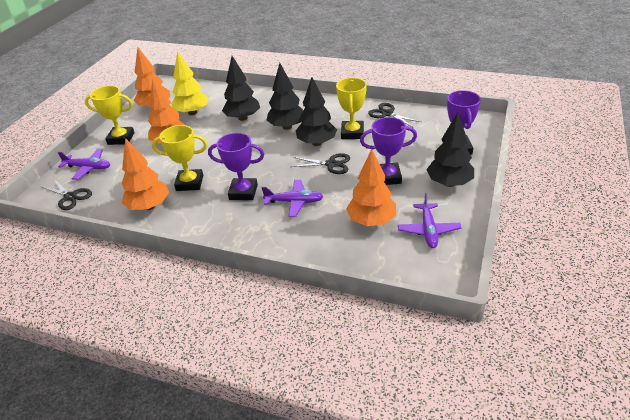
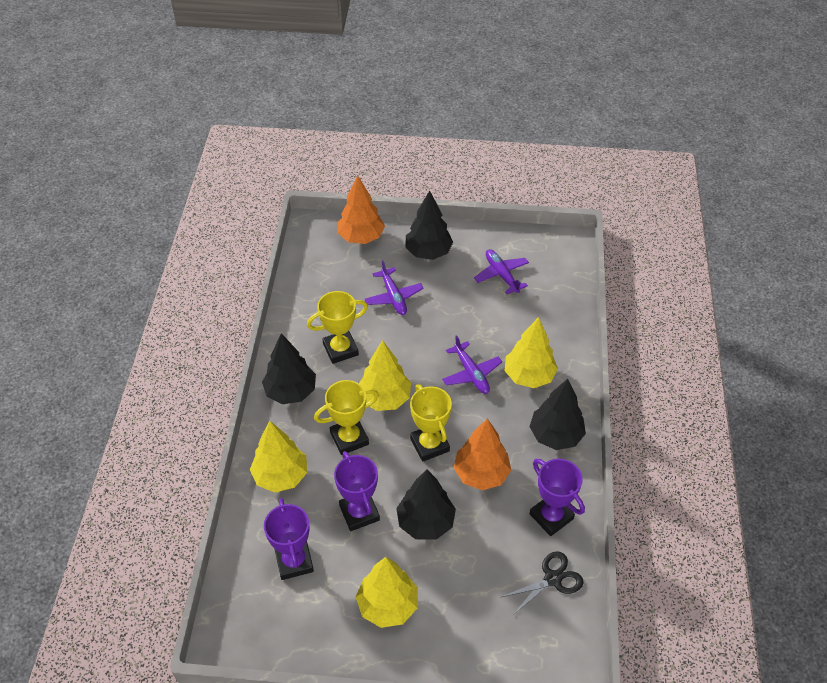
black scissors: [42,179,92,210] [291,153,350,174] [368,103,421,127] = 3 -> [501,551,584,616] = 1
orange tree: [122,138,169,210] [134,47,170,106] [148,79,185,143] [346,149,396,226] = 4 -> [338,175,385,244] [454,419,511,490] = 2
yellow tree: [171,51,209,115] = 1 -> [250,421,307,492] [356,557,418,628] [359,340,411,411] [505,317,558,388] = 4

